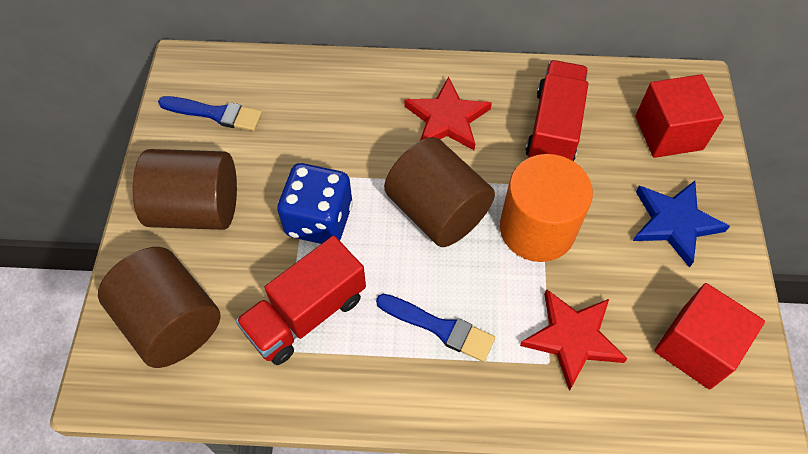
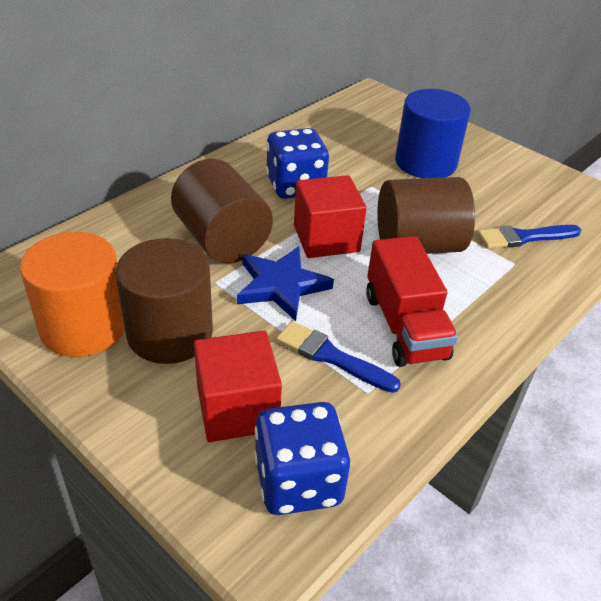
blue cylinder: none = 0 -> [395,89,471,178] = 1
blue dice: [277,163,353,244] = 1 -> [254,402,350,515] [266,128,329,199] = 2
red star: [405,77,492,150] [520,289,627,391] = 2 -> none = 0
red truck: [236,236,366,365] [525,60,588,161] = 2 -> [366,236,458,367] = 1

